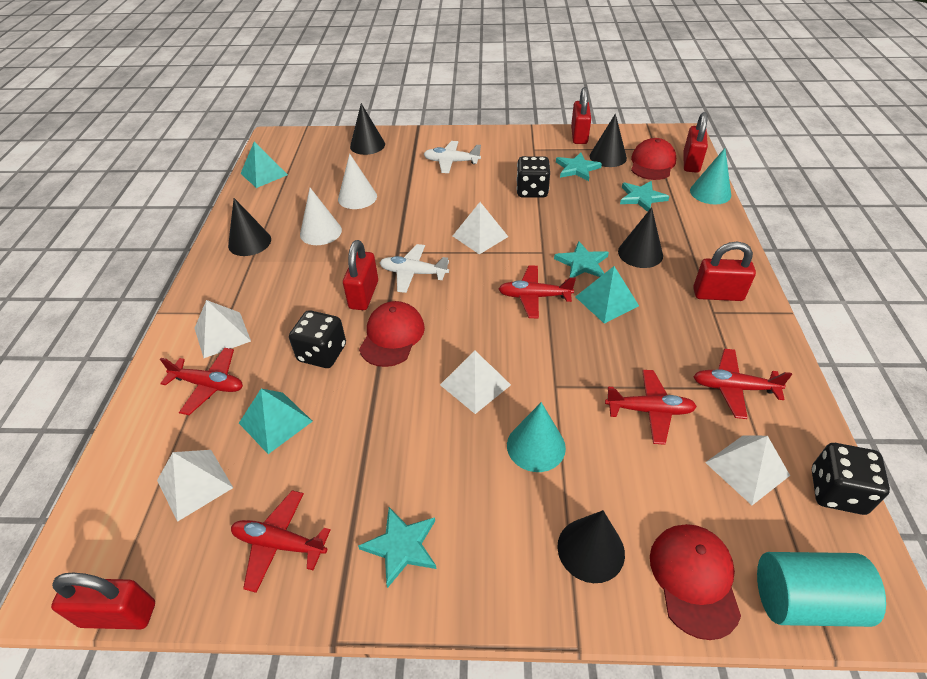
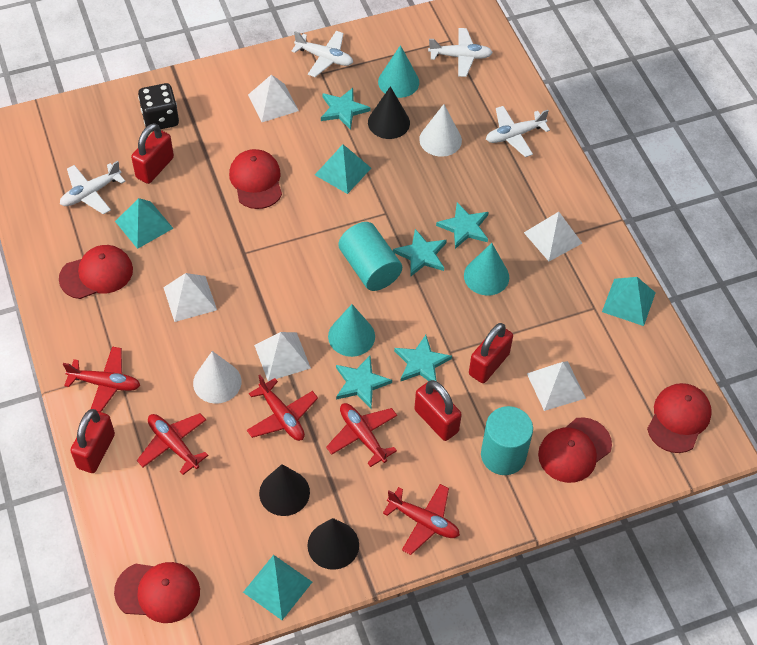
black cone: [228,198,271,256] [350,103,385,155] [557,510,625,583] [590,114,627,167] [618,207,663,268] = 5 -> [259,464,310,516] [307,518,359,570] [368,86,410,139] = 3
black dice: [289,310,346,368] [516,156,550,198] [812,443,890,515] = 3 -> [138,83,179,131] = 1
red cap: [359,301,425,367] [631,138,676,180] [650,524,741,640] = 3 -> [59,245,133,299] [114,562,200,623] [229,149,282,209] [538,417,612,483] [647,383,712,453] = 5
red padlock: [51,573,155,629] [343,240,378,310] [571,87,591,144] [683,112,708,173] [693,242,756,301] = 5 -> [70,409,115,473] [131,123,174,184] [414,380,462,441] [469,323,513,383] = 4
turquoise cone: [507,402,566,472] [690,148,731,205] = 2 -> [328,304,375,357] [378,45,419,98] [464,243,509,296] = 3
turquoise cylinder: [757,552,886,627] = 1 -> [338,222,402,291] [481,406,533,475] = 2
turquoise pyramid: [239,389,313,454] [240,141,288,188] [575,266,639,324] = 3 -> [115,198,173,249] [243,555,312,620] [315,144,371,194] [602,277,656,326] = 4
turquoise star: [358,507,437,588] [554,241,609,278] [556,152,602,181] [620,181,669,212] = 4 -> [321,88,371,130] [336,356,392,408] [393,229,447,276] [394,335,452,382] [436,202,488,249] = 5
white plane: [380,244,449,293] [424,141,481,173] = 2 -> [60,161,126,215] [291,31,353,77] [428,28,493,77] [486,106,550,157] = 4

